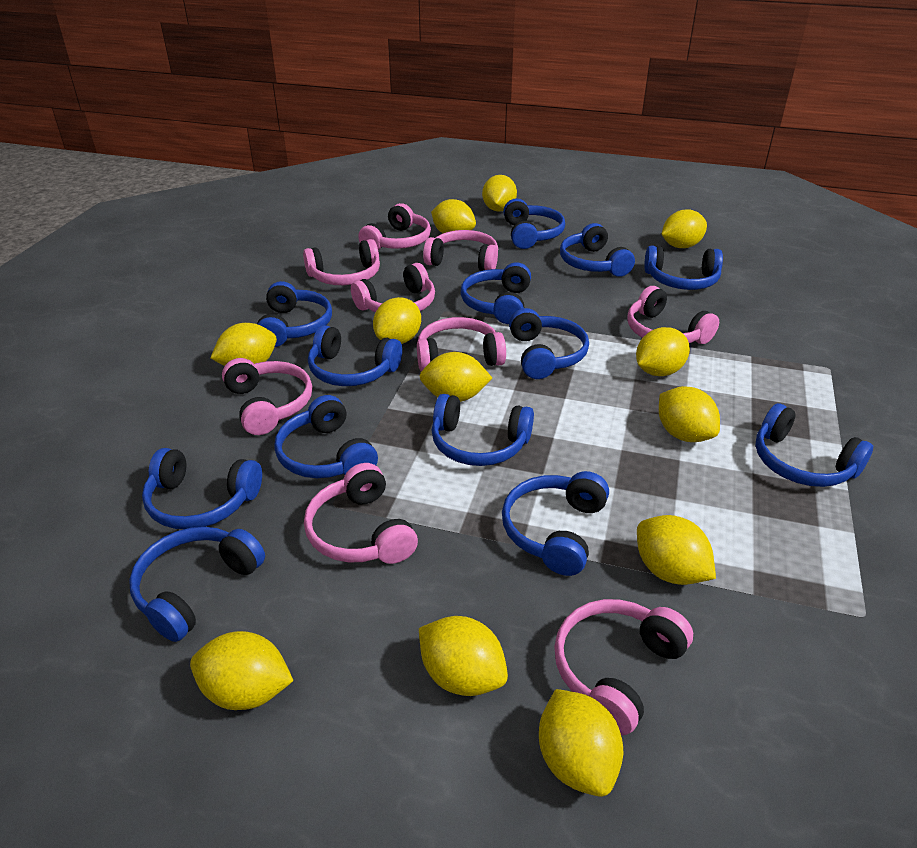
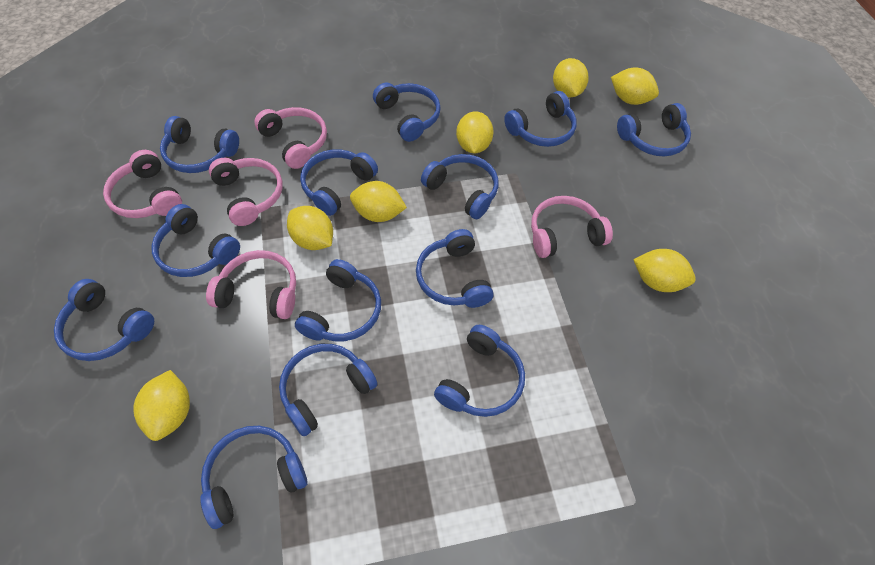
pink headphones: [222,358,312,435] [303,239,380,285] [304,463,418,564] [351,263,435,312] [358,203,431,250] [417,317,506,371] [423,230,498,271] [554,599,693,735] [627,286,719,344] = 9 -> [103,150,182,218] [206,250,296,319] [209,158,283,226] [254,107,327,169] [531,196,613,258] = 5
yellow lemon: [190,631,293,710] [210,323,277,366] [373,297,421,344] [419,616,508,696] [420,352,492,402] [431,199,476,234] [482,175,517,211] [539,689,623,797] [636,327,690,376] [637,515,716,585] [659,386,720,442] [661,209,707,248] = 12 -> [133,370,190,441] [287,206,333,250] [350,181,407,222] [456,111,494,153] [553,58,588,97] [611,68,659,105] [633,249,696,292] = 7

